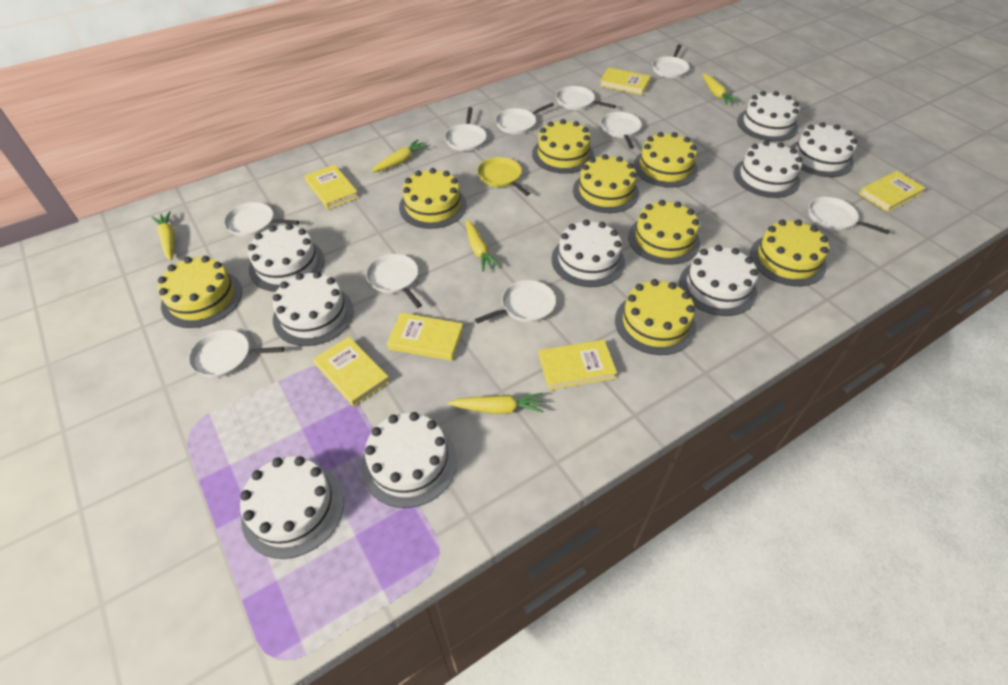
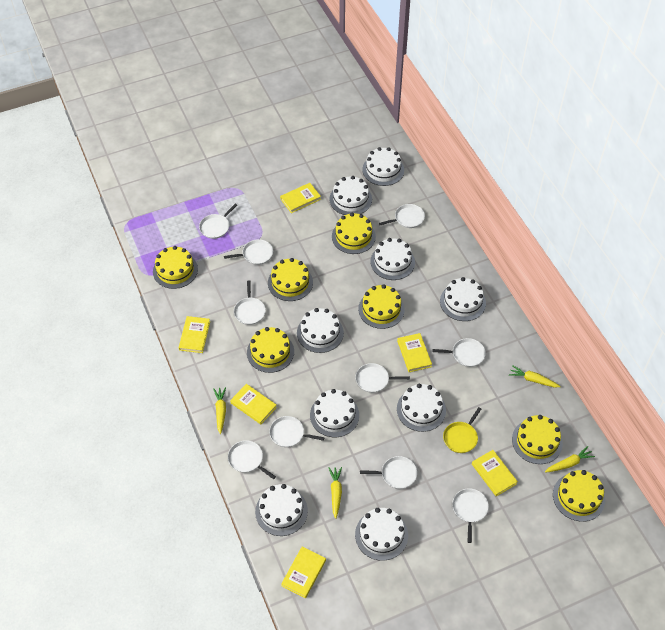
yellow cake: [158,256,242,328] [399,168,467,229] [532,119,594,174] [573,154,639,213] [615,279,696,355] [628,200,700,265] [634,132,698,188] [750,220,829,286] = 8 -> [153,246,198,289] [247,327,294,373] [268,258,313,301] [332,213,376,254] [358,284,405,329] [512,415,563,464] [553,470,605,522] = 7
yellow carrot: [151,211,175,261] [371,139,428,172] [448,393,544,414] [466,219,501,272] [703,73,739,105] = 5 -> [213,387,226,434] [329,467,342,519] [509,365,561,387] [545,446,595,473] = 4

